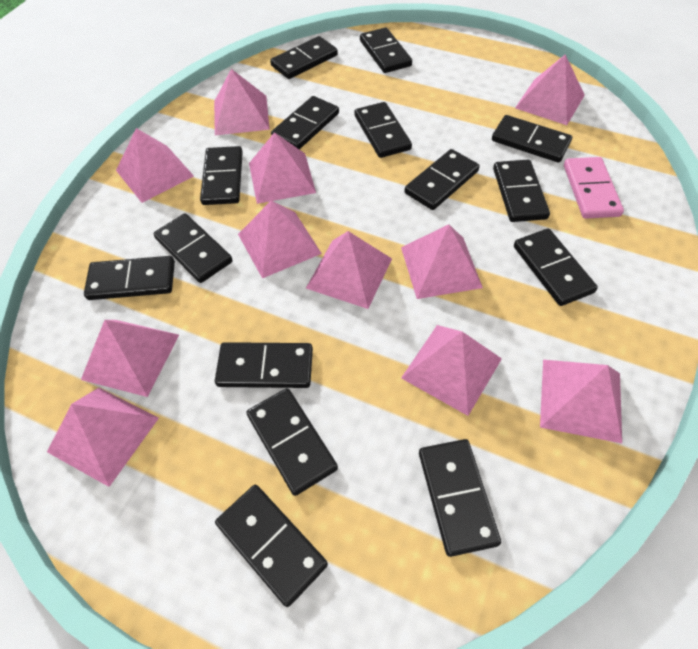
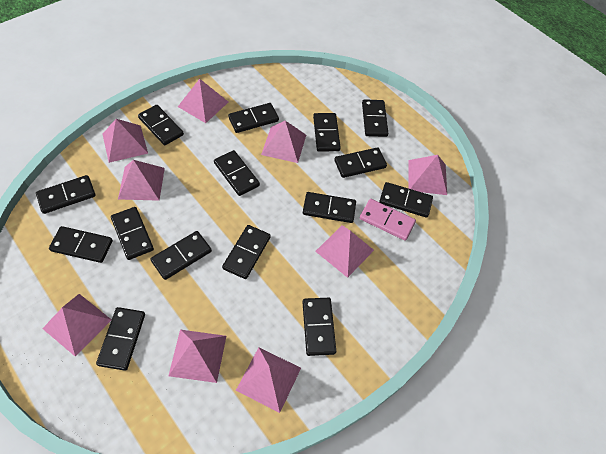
pink pyramid: [47,388,159,487] [81,320,179,397] [116,128,194,203] [214,69,270,135] [238,201,322,278] [249,132,316,204] [306,231,392,309] [401,224,483,299] [401,325,502,416] [515,54,585,125] [540,360,622,443] = 11 -> [42,294,112,357] [102,119,148,163] [118,160,165,201] [168,330,226,383] [178,79,228,123] [236,347,301,413] [261,121,306,163] [315,225,374,278] [408,155,447,195] = 9

